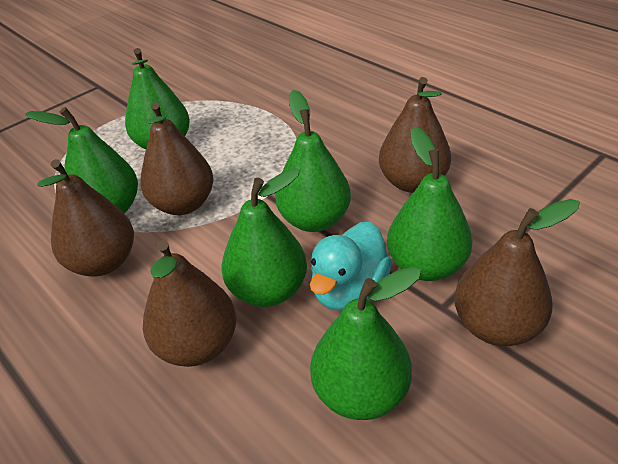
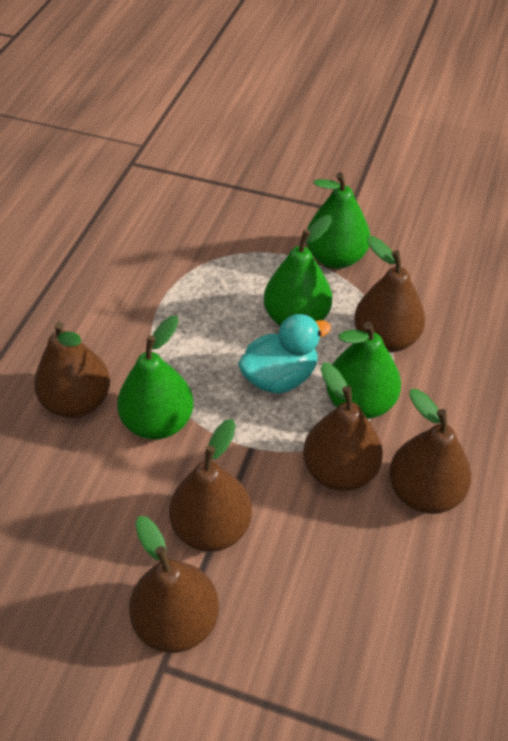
brown pear: [37,159,134,277] [140,102,213,215] [143,240,237,367] [379,77,451,193] [454,199,580,346] = 5 -> [34,321,110,418] [129,516,219,653] [169,419,252,552] [303,362,383,491] [354,236,425,352] [389,389,472,514] = 6
green pear: [26,107,138,213] [125,48,190,150] [221,168,307,307] [275,90,351,232] [310,267,421,420] [387,127,473,281] = 6 -> [117,316,194,440] [264,215,332,326] [306,172,370,269] [326,322,401,419] = 4

